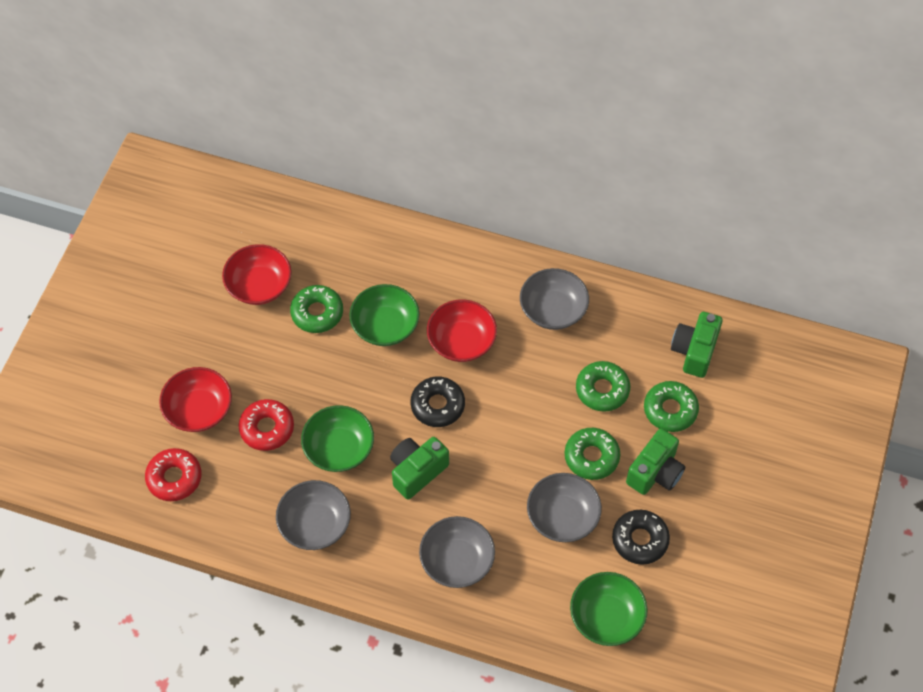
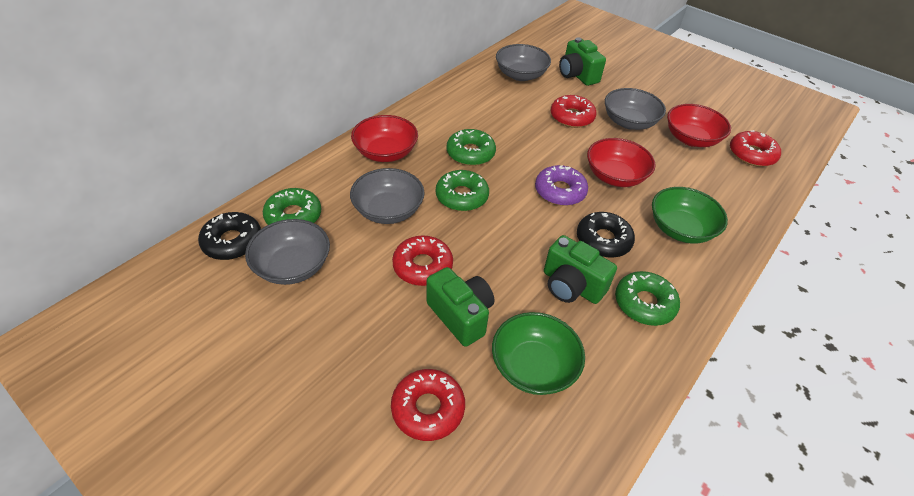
green bowl: [301,405,374,472] [349,284,419,346] [570,572,648,646] = 3 -> [492,312,585,395] [652,187,728,244] = 2
purple donut: none = 0 -> [535,165,588,206] = 1
red donut: [145,448,202,501] [239,399,294,451] = 2 -> [391,369,465,441] [392,236,453,286] [551,95,597,128] [730,130,781,167] = 4

